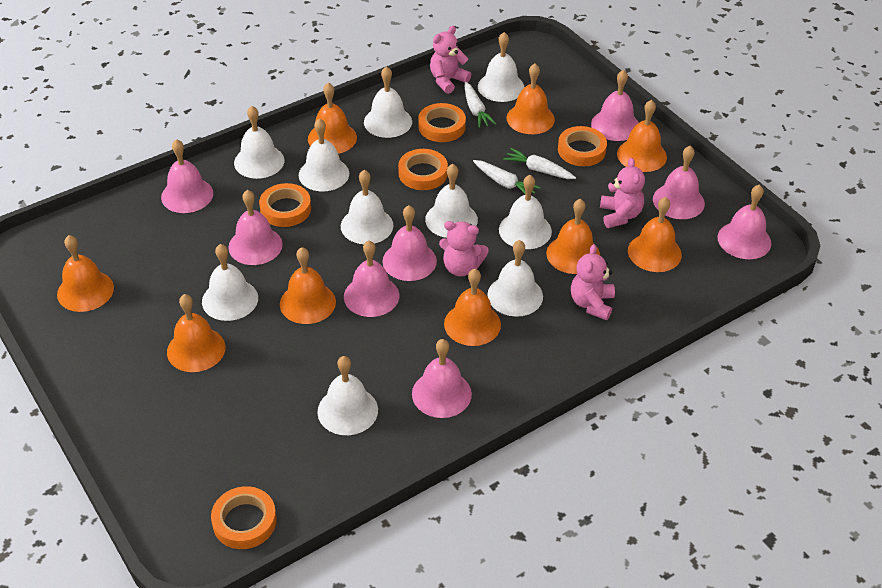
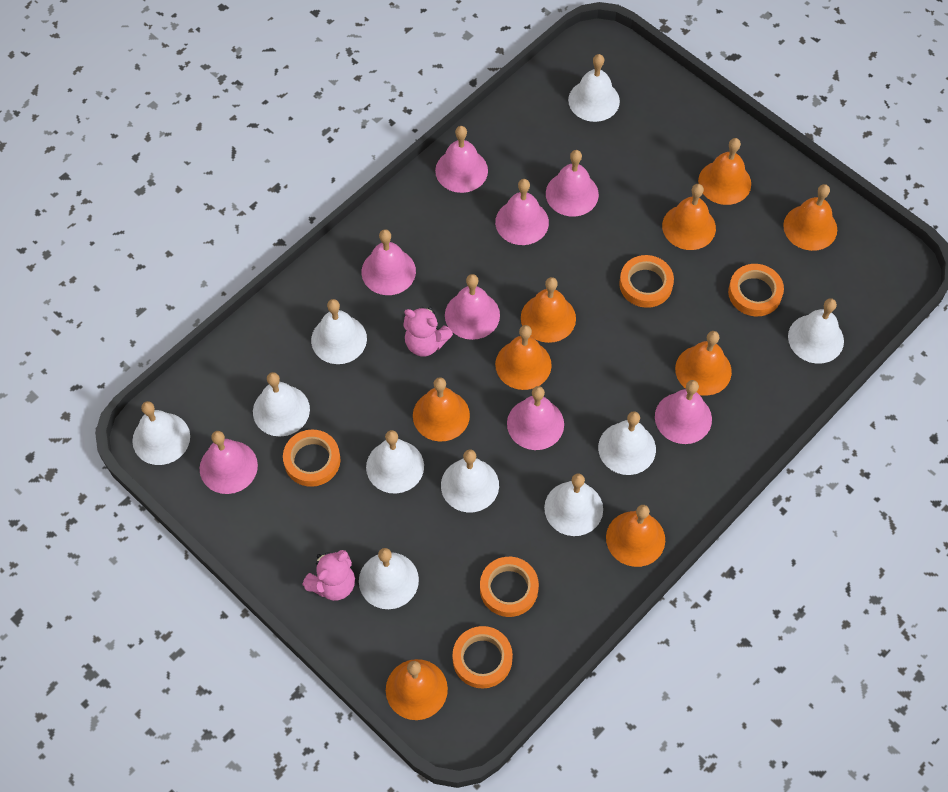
pink teddy bear: [430,26,471,94] [439,221,489,277] [571,244,615,320] [600,158,645,228] = 4 -> [302,550,355,601] [403,307,453,357] = 2
white carrot: [465,82,496,128] [473,160,541,195] [503,148,576,179] = 3 -> none = 0

